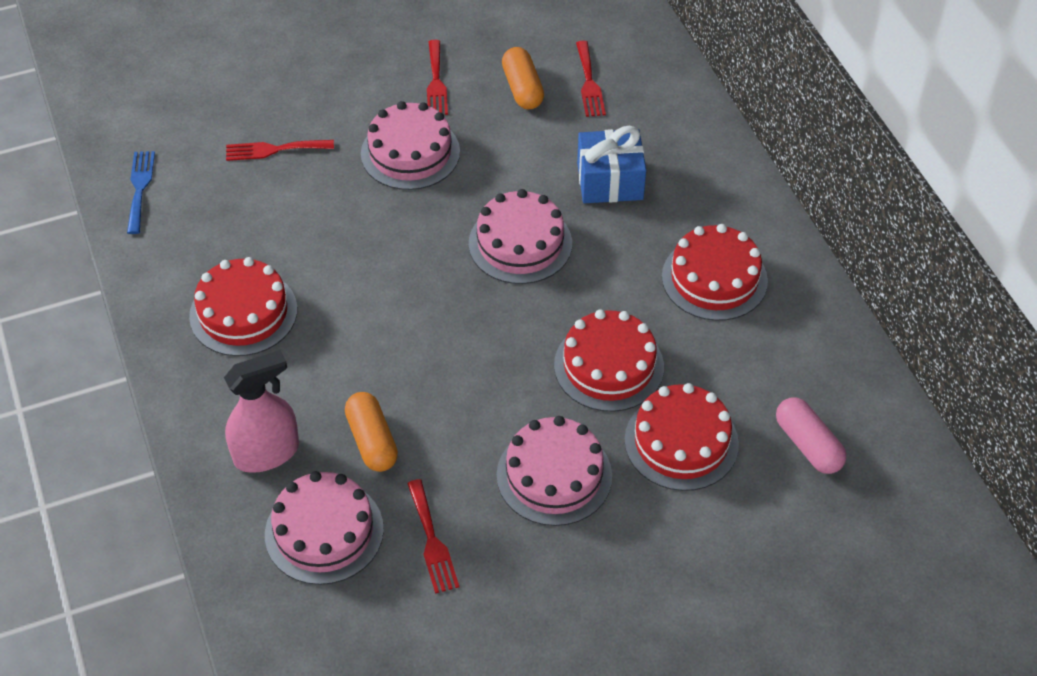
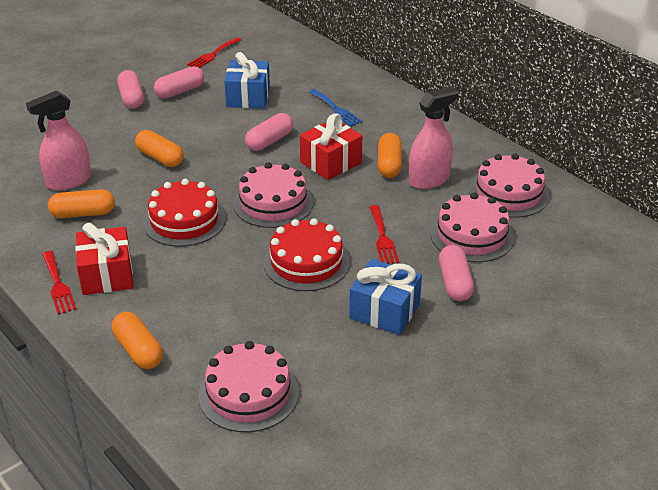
blue gift: [577,126,646,203] = 1 -> [224,52,270,109] [349,259,422,335] = 2
orange capsule: [345,392,398,472] [502,47,544,109] = 2 -> [48,189,115,218] [112,312,163,369] [135,130,184,167] [378,133,402,178] = 4
pink capsule: [776,397,847,474] = 1 -> [117,70,144,109] [154,66,204,99] [245,113,293,151] [439,245,474,301] = 4
pink spray bottle: [224,350,299,473] = 1 -> [26,91,91,191] [409,87,459,189] = 2
red cake: [189,257,297,356] [554,309,664,412] [625,383,739,491] [662,224,768,321] = 4 -> [143,179,226,247] [263,218,350,291] = 2
red fork: [226,140,334,161] [407,479,459,594] [427,40,448,115] [576,41,606,117] = 4 -> [42,251,77,314] [187,37,241,68] [369,205,399,264] = 3
red gift: none = 0 -> [75,223,133,295] [300,113,362,180] = 2

